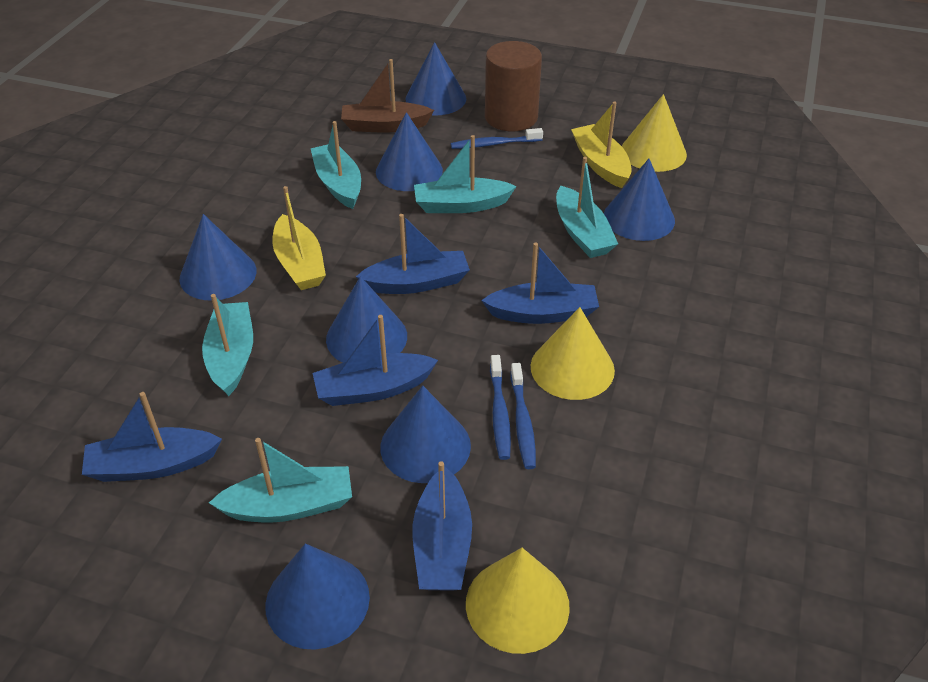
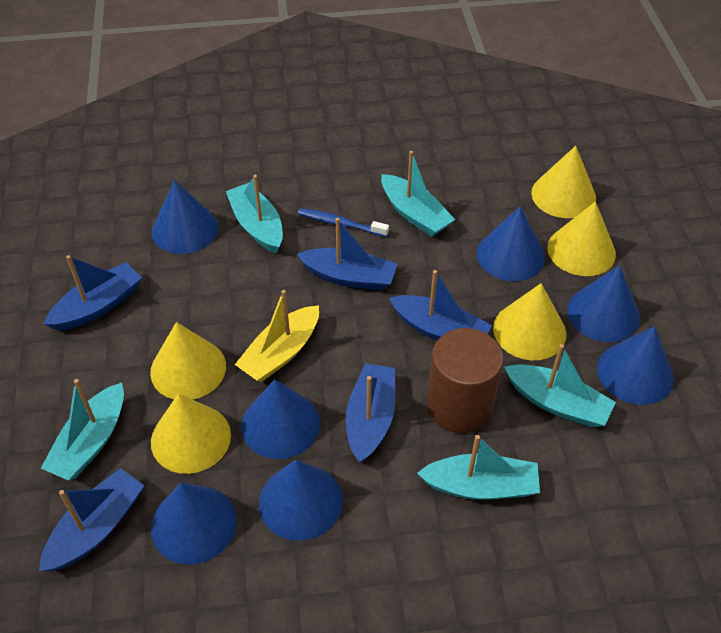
blue toothbrush: [451,128,543,149] [490,355,511,460] [510,363,536,469] = 3 -> [298,208,389,237] = 1
brown boat: [341,59,434,132] = 1 -> none = 0
yellow boat: [272,186,326,290] [571,102,632,188] = 2 -> [235,290,319,382] = 1
yellow cone: [466,548,570,654] [531,307,615,400] [622,94,687,172] = 3 -> [150,322,226,400] [151,394,231,474] [493,283,566,360] [531,146,596,218] [547,201,616,276] = 5

